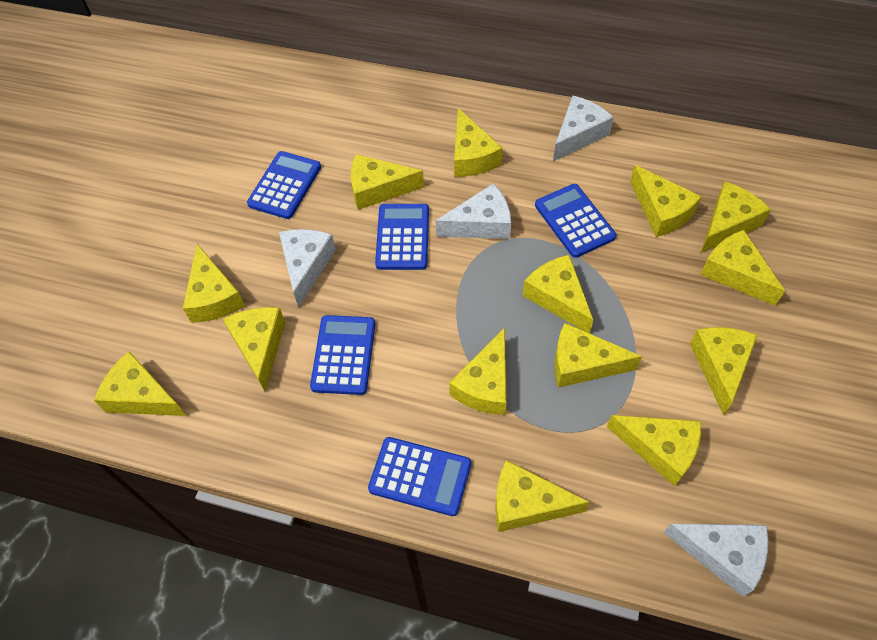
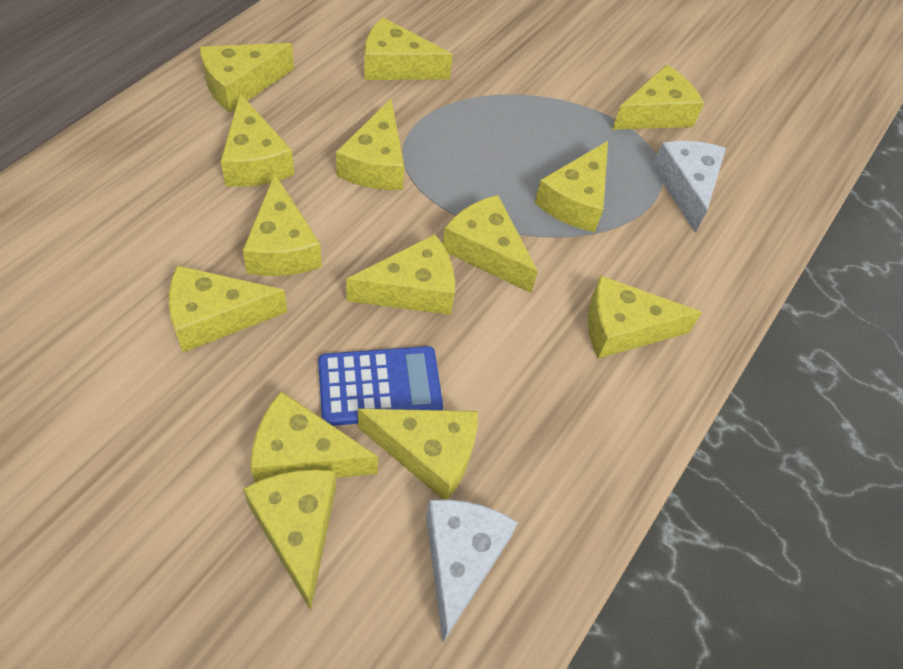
blue calculator: [247,151,321,219] [310,315,375,395] [368,437,471,516] [375,204,429,270] [535,184,616,258] = 5 -> [318,346,443,426] = 1
white cheese: [279,229,336,308] [436,183,511,239] [553,95,614,161] [664,524,768,597] = 4 -> [426,499,518,642] [652,141,726,233] = 2

